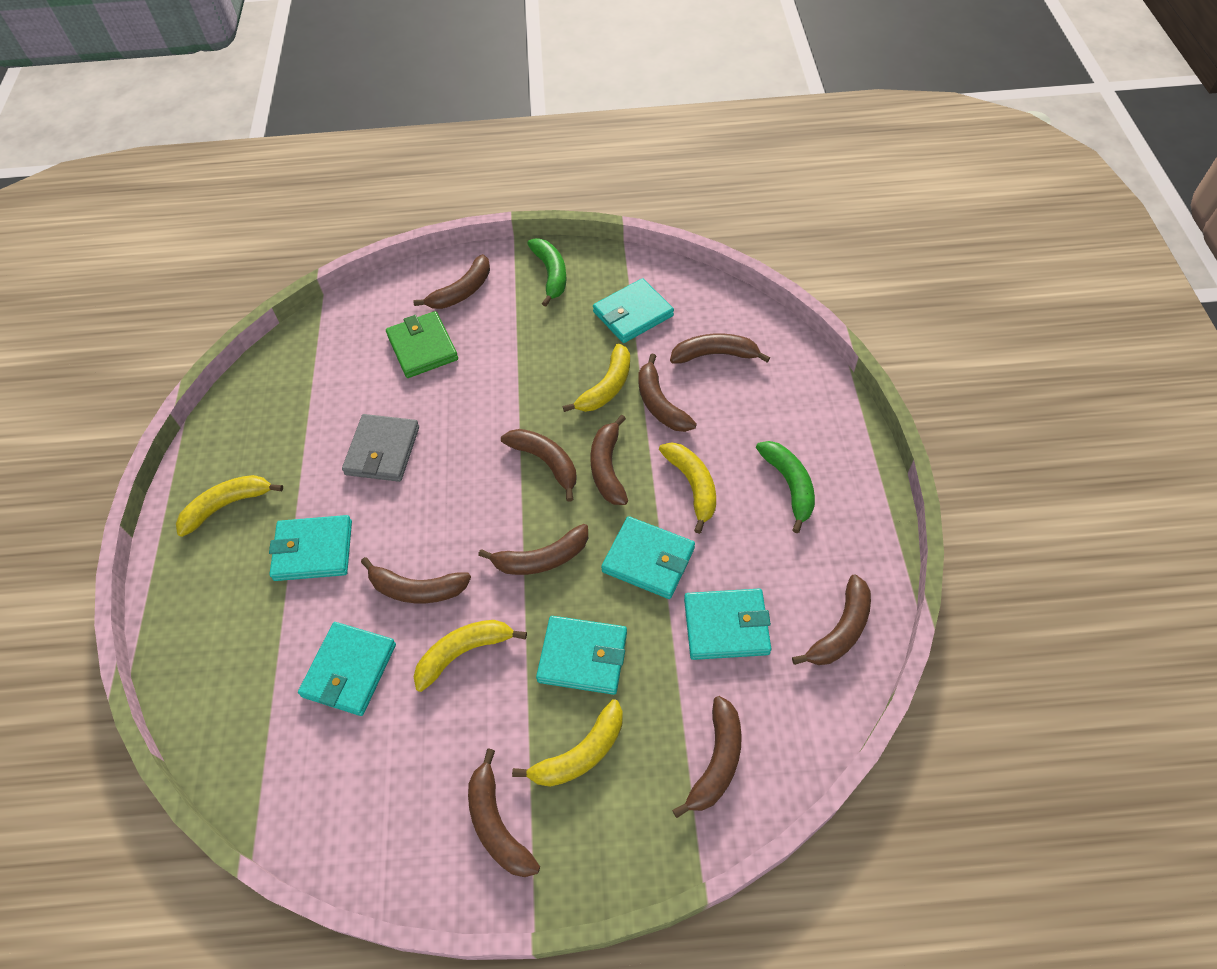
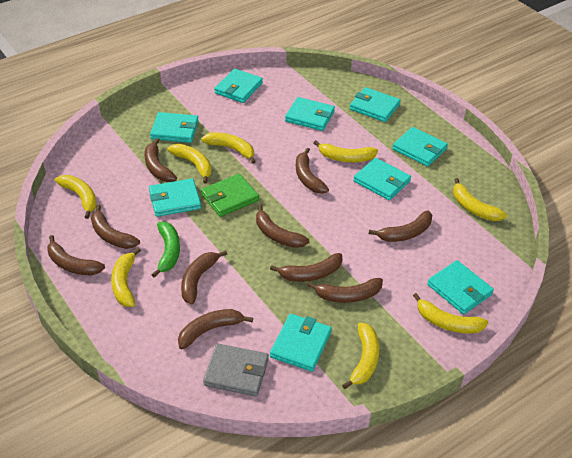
green banana: [527,238,567,307] [756,441,815,533] = 2 -> [151,222,180,278] = 1
turquoise wallet: [269,515,352,581] [298,622,396,716] [536,616,627,695] [593,278,674,343] [601,516,695,599] [684,589,771,660] = 6 -> [149,178,201,217] [150,112,199,143] [214,69,263,103] [270,314,331,372] [285,97,335,131] [350,87,401,122] [353,158,411,200] [392,127,448,167] [427,260,494,314] = 9
yellow banana: [176,475,283,537] [414,620,527,692] [512,699,623,787] [562,343,630,412] [659,442,716,534] = 5 -> [55,175,97,219] [111,248,141,307] [167,144,212,184] [201,132,256,164] [314,140,378,162] [342,322,379,389] [413,293,488,334] [453,178,507,221] = 8

